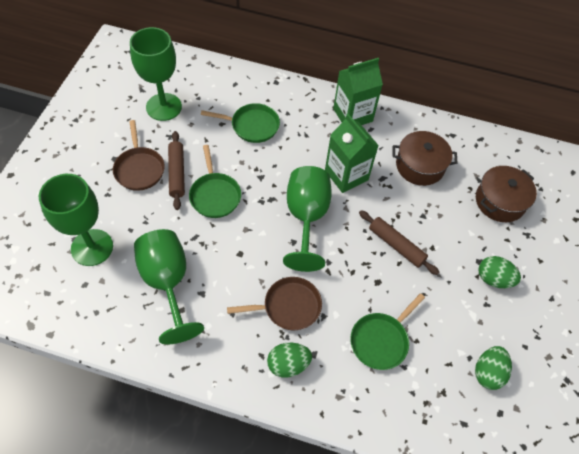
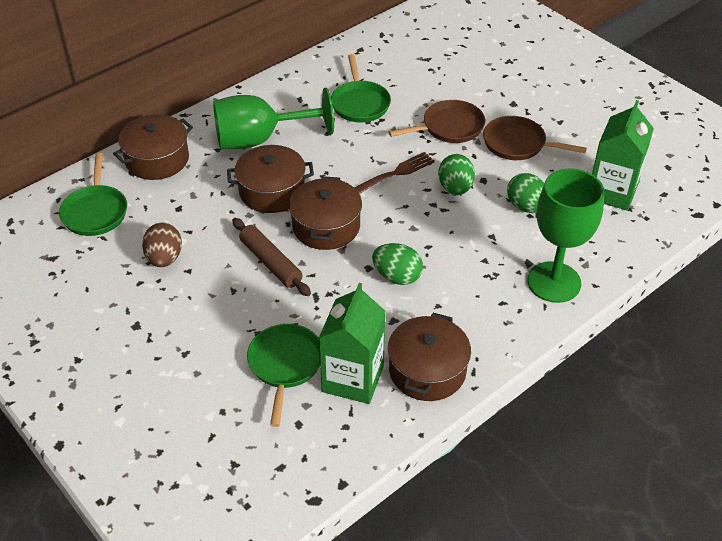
brown egg: none = 0 -> [142,223,182,267] = 1
brown fork: none = 0 -> [354,152,435,194] = 1
brown pot: [392,131,457,186] [476,166,537,222] = 2 -> [113,114,193,180] [227,145,314,213] [289,176,362,250] [388,313,471,401] = 4
brown rolling pin: [168,131,185,210] [359,210,439,275] = 2 -> [232,218,311,296] = 1
green goblet: [39,174,113,266] [130,27,182,121] [134,229,204,344] [283,166,332,272] = 4 -> [213,88,334,149] [527,168,604,303] = 2

